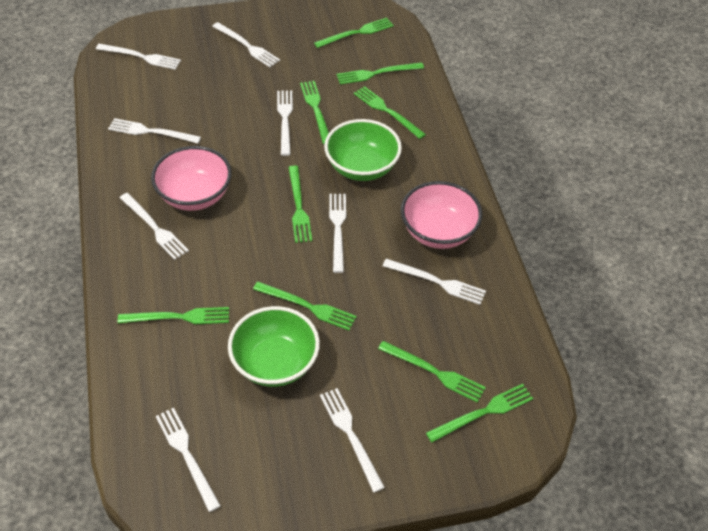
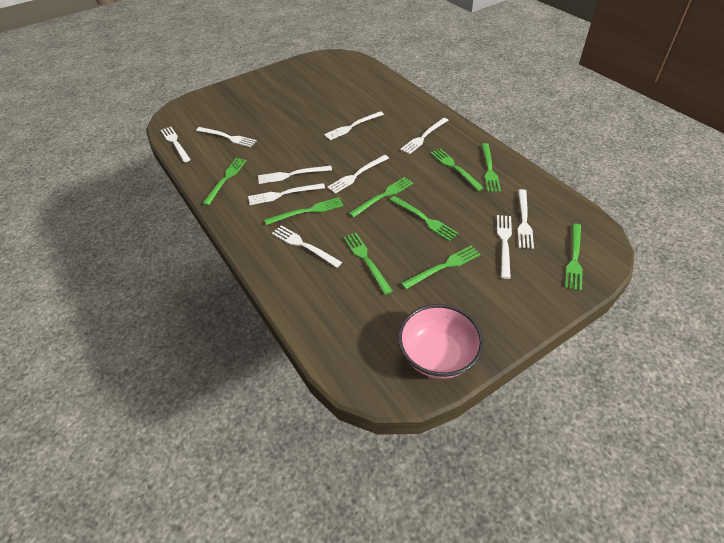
green bowl: [228,306,320,387] [324,119,402,181] = 2 -> none = 0
pink bowl: [151,146,232,211] [401,181,482,249] = 2 -> [398,304,484,379] = 1
white fork: [96,44,181,70] [108,118,201,143] [120,193,189,260] [156,408,220,512] [212,22,280,67] [277,90,293,156] [320,388,385,493] [329,194,346,273] [383,259,486,305] = 9 -> [161,127,191,162] [196,127,257,147] [248,183,325,205] [258,166,332,184] [272,225,342,268] [324,111,384,140] [327,155,389,194] [400,118,448,154] [497,215,512,279] [518,189,534,249] = 10

